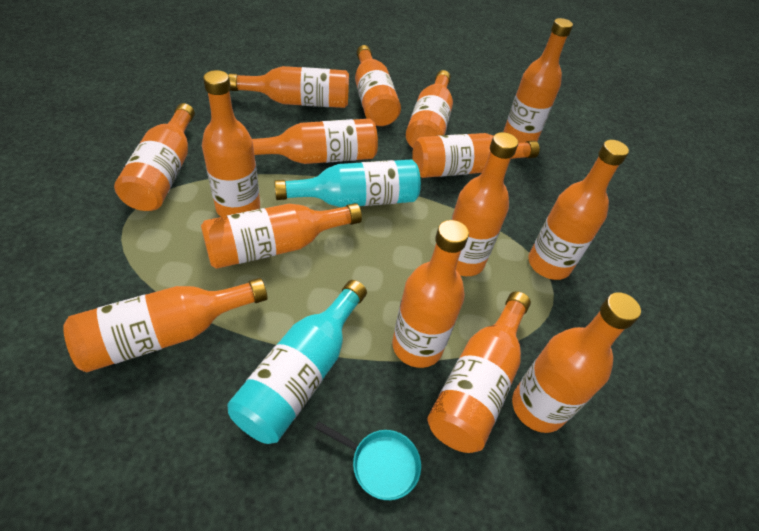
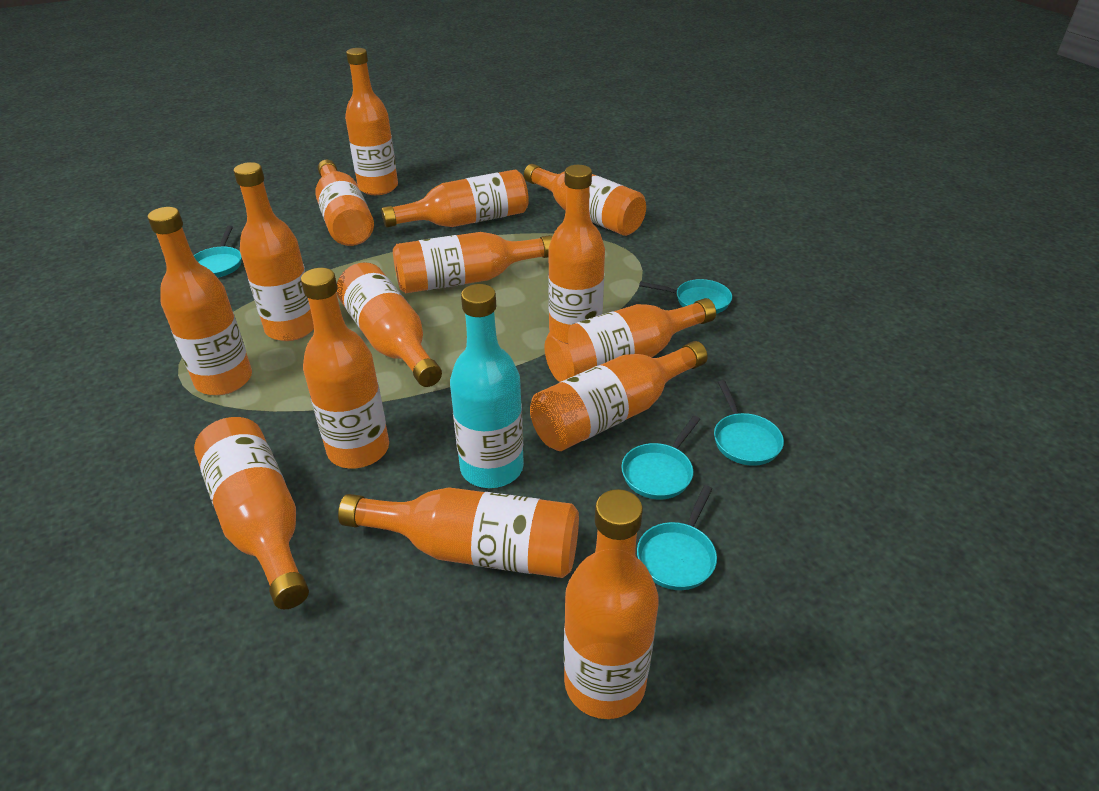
turquoise bottle: [227,280,367,444] [274,160,421,207] = 2 -> [450,284,524,488] = 1
turquoise pan: [315,421,421,500] = 1 -> [194,226,242,278] [621,416,700,499] [637,485,717,590] [639,279,732,314] [714,380,784,466] = 5

